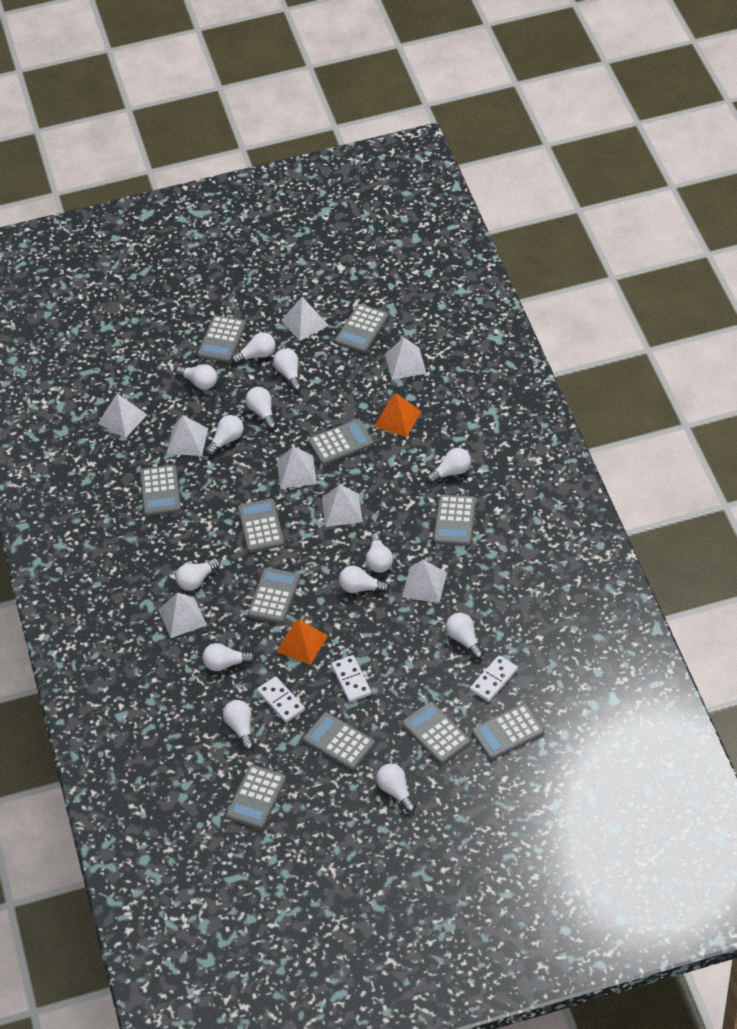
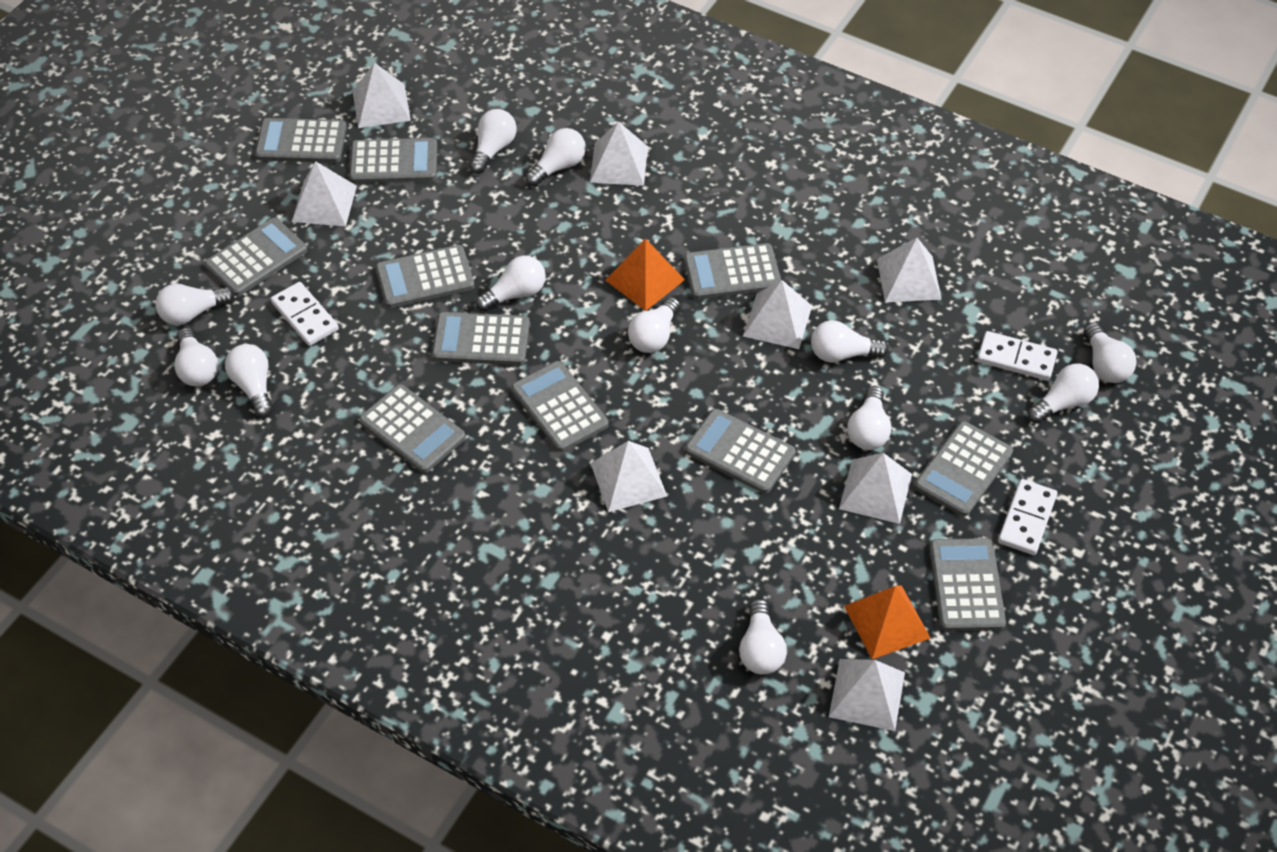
white light bulb: [175,364,217,390] [176,558,220,591] [203,643,256,671] [205,415,244,456] [223,700,254,750] [231,332,276,364] [246,387,277,430] [273,348,302,391] [339,566,390,593] [366,533,393,573] [376,764,416,813] [426,448,471,484] [446,613,484,659] = 13 -> [155,284,235,325] [174,328,219,386] [225,344,273,418] [470,109,517,174] [476,256,546,312] [525,128,586,187] [628,297,680,353] [739,599,787,675] [811,320,889,363] [847,386,891,450] [1028,364,1099,423] [1084,322,1137,383] = 12

